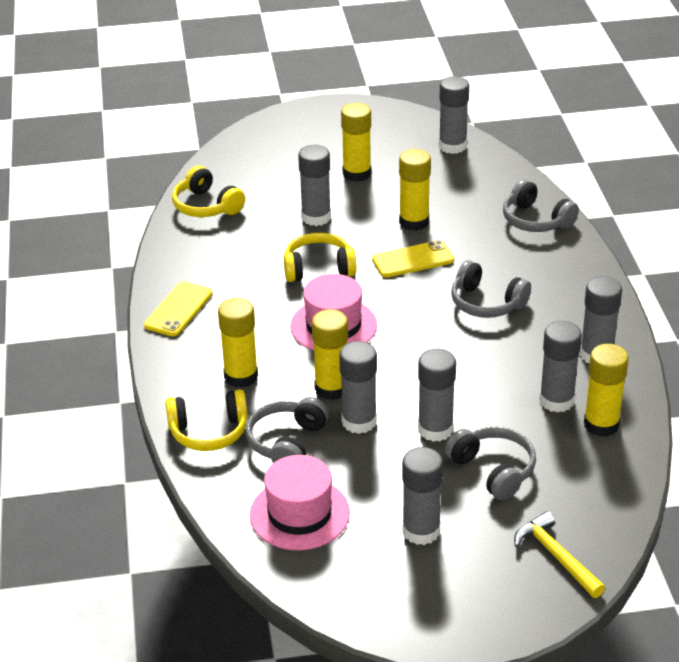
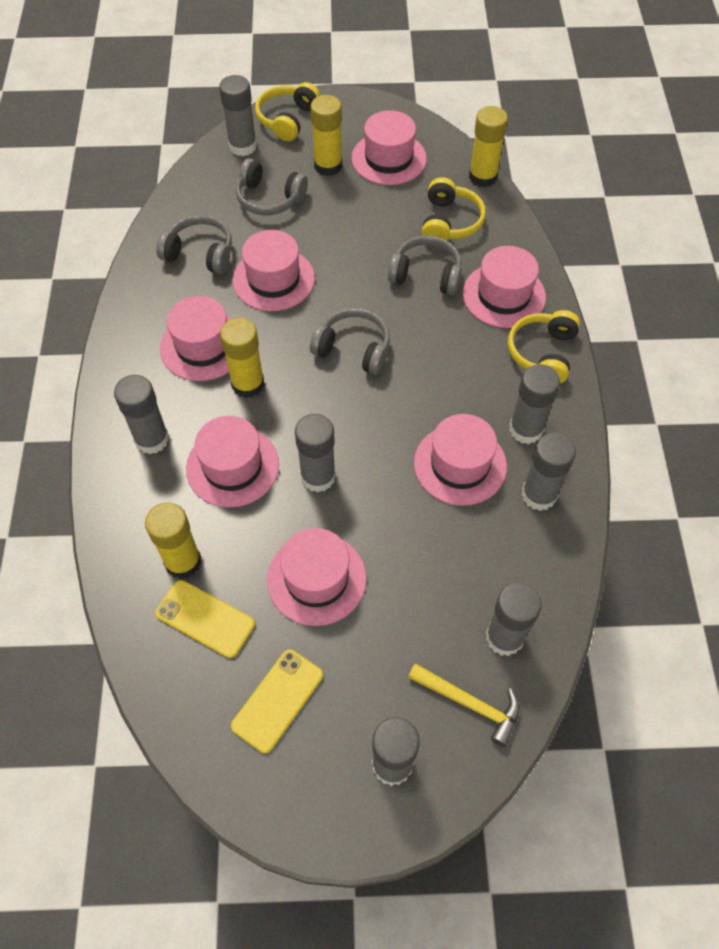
pink hat: [250,455,350,551] [290,274,377,350] = 2 -> [160,296,232,381] [186,416,279,508] [233,230,315,311] [267,528,367,626] [351,110,427,185] [414,414,507,506] [463,246,546,328] = 7
yellow glue stick: [218,298,258,388] [312,309,348,400] [341,103,371,182] [399,149,431,231] [584,344,629,437] = 5 -> [145,502,201,579] [220,318,265,398] [310,95,342,176] [469,106,508,187] = 4

